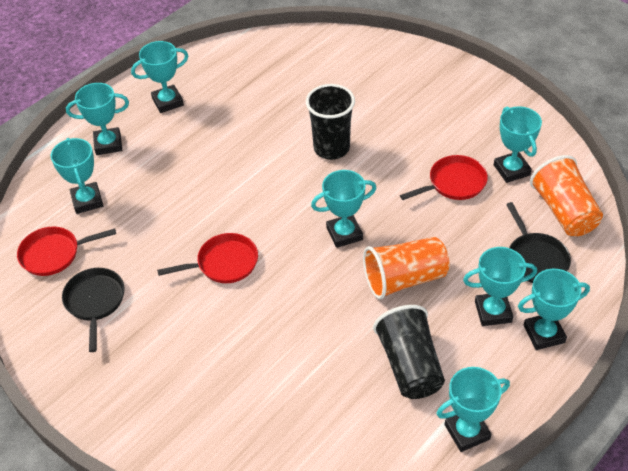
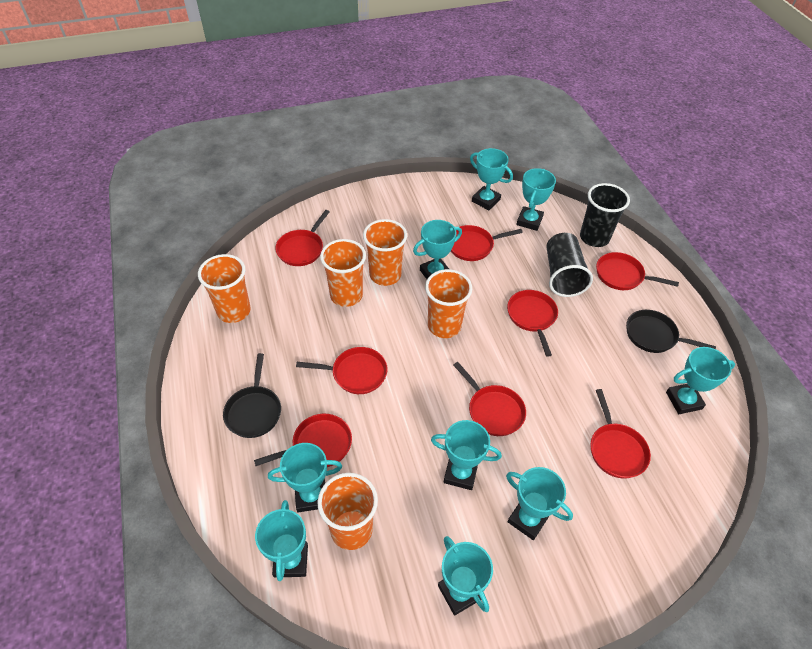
orange cup: [363,237,449,299] [530,155,603,236] = 2 -> [198,254,251,323] [318,473,378,550] [320,239,366,307] [363,219,407,286] [425,269,472,338] = 5
red pan: [17,227,116,276] [157,233,258,283] [400,155,488,200] = 3 -> [254,414,352,467] [275,210,329,266] [296,347,388,394] [451,225,523,261] [453,362,526,436] [507,290,558,357] [590,389,651,479] [596,252,679,290] = 8
turquoise trophy: [51,138,103,214] [66,83,129,155] [131,41,188,113] [311,170,376,248] [436,367,510,452] [463,247,537,326] [494,106,542,183] [518,269,590,350] = 8 -> [255,500,308,581] [268,443,342,512] [413,220,462,279] [431,420,502,490] [438,536,493,615] [470,148,513,210] [506,467,573,540] [517,168,556,231] [666,347,735,414] = 9

